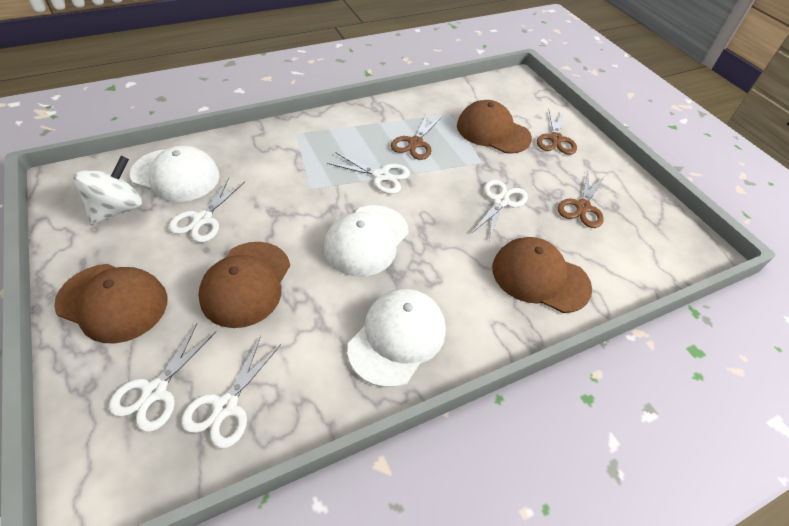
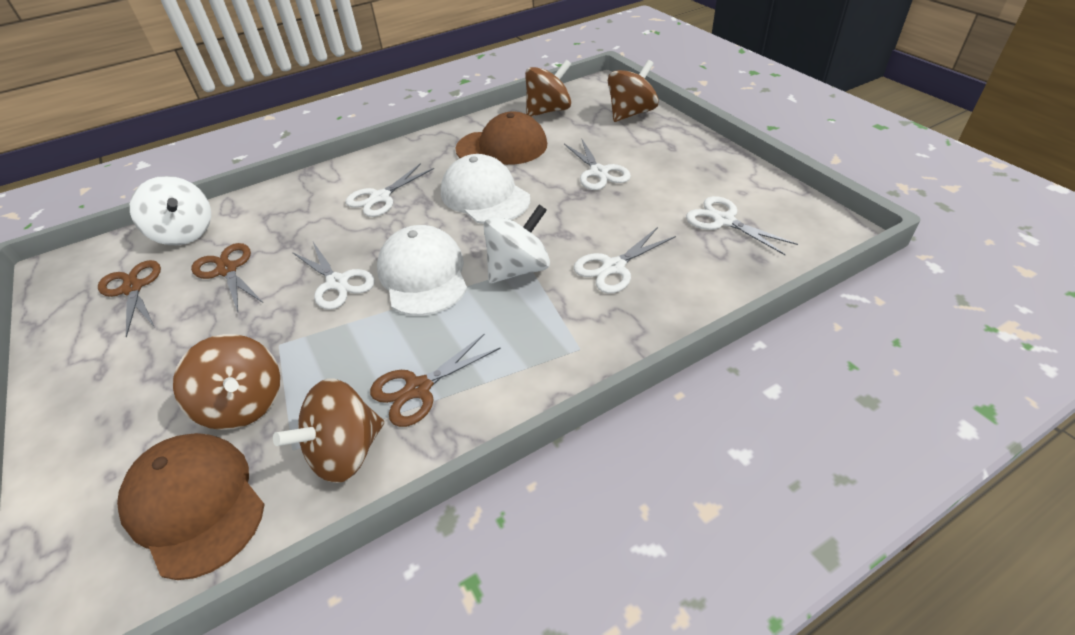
brown cap: [54,264,167,344] [198,242,290,328] [457,100,532,154] [492,237,592,313] = 4 -> [117,433,265,580] [455,112,547,165] = 2
brown spinning top: none = 0 -> [173,334,280,430] [273,378,384,483] [525,60,571,117] [608,60,658,122] = 4
white cap: [130,146,220,202] [324,205,409,277] [347,289,446,388] = 3 -> [377,225,467,316] [441,154,530,224] = 2
white spinning top: [73,156,142,225] = 1 -> [130,176,211,245] [483,204,550,283] = 2

